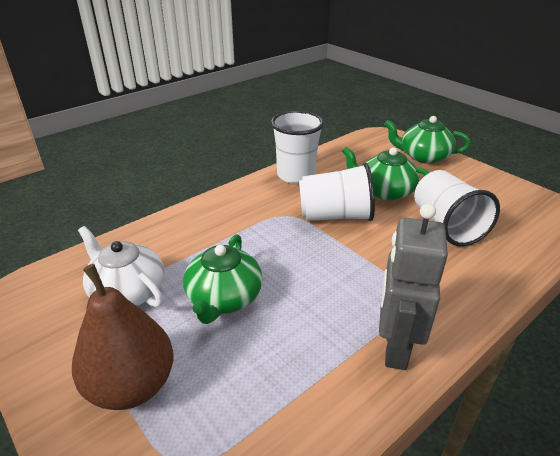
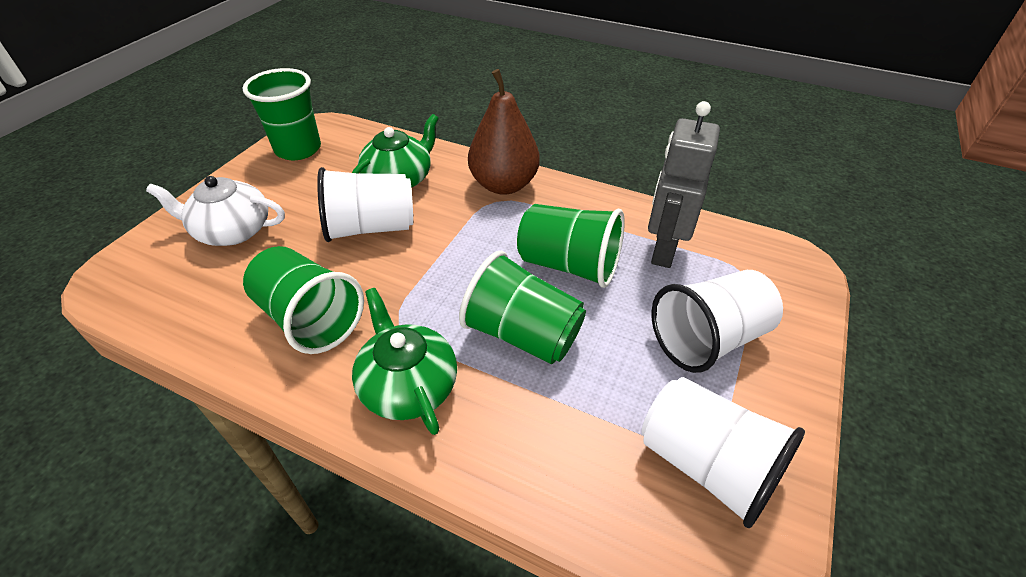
green cup: none = 0 -> [242,68,321,160] [243,246,364,354] [459,251,586,364] [517,204,625,288] = 4
green teapot: [183,234,263,324] [342,147,430,200] [384,116,471,164] = 3 -> [352,114,439,188] [352,288,457,435] = 2

